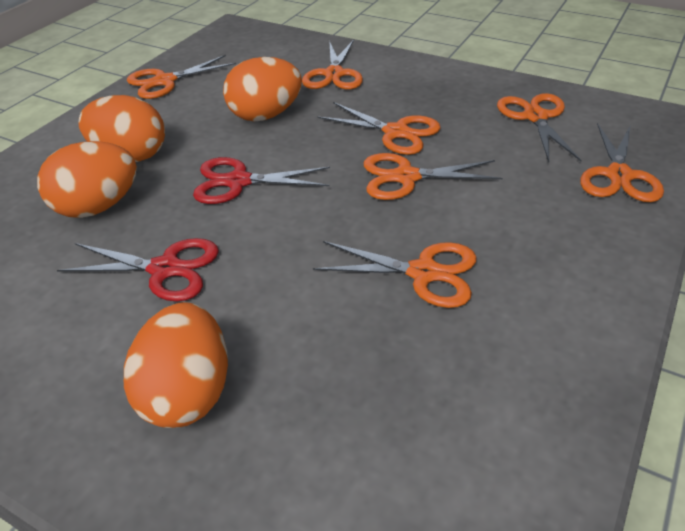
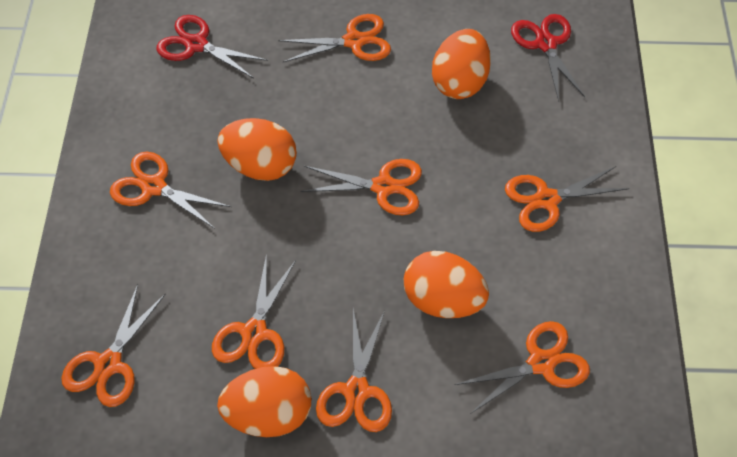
orange scissors: [127,55,236,99] [302,40,363,90] [313,241,477,308] [318,102,441,155] [364,153,503,200] [497,93,581,162] [580,123,664,202] = 7 -> [61,284,166,407] [110,152,231,229] [212,254,296,369] [278,14,391,62] [301,159,422,215] [316,309,392,432] [454,321,590,414] [505,166,629,232] = 8

